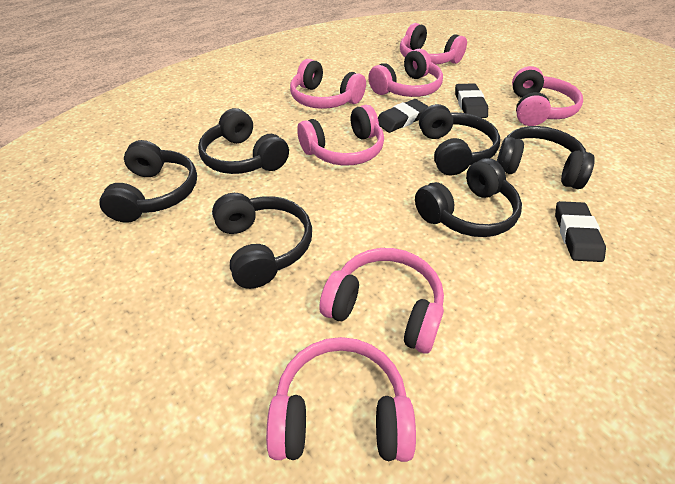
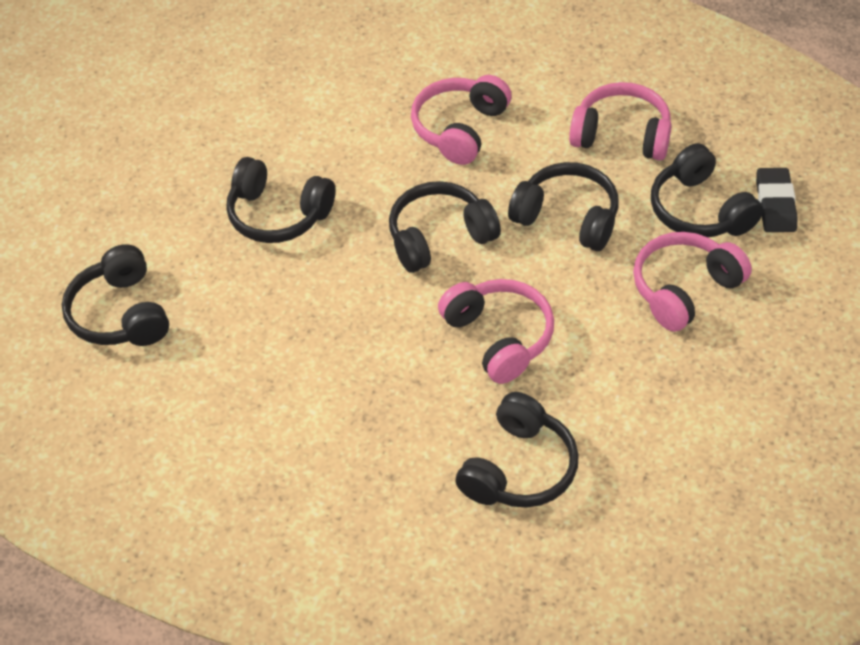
black eraser: [378,99,429,133] [455,83,488,118] [555,201,606,262] = 3 -> [756,168,798,232] = 1
pink headphones: [266,337,416,462] [290,59,366,109] [297,105,384,166] [319,248,444,354] [368,49,443,97] [400,23,467,65] [512,66,583,126] = 7 -> [411,75,512,165] [438,279,554,384] [569,82,672,160] [633,232,752,332] = 4

